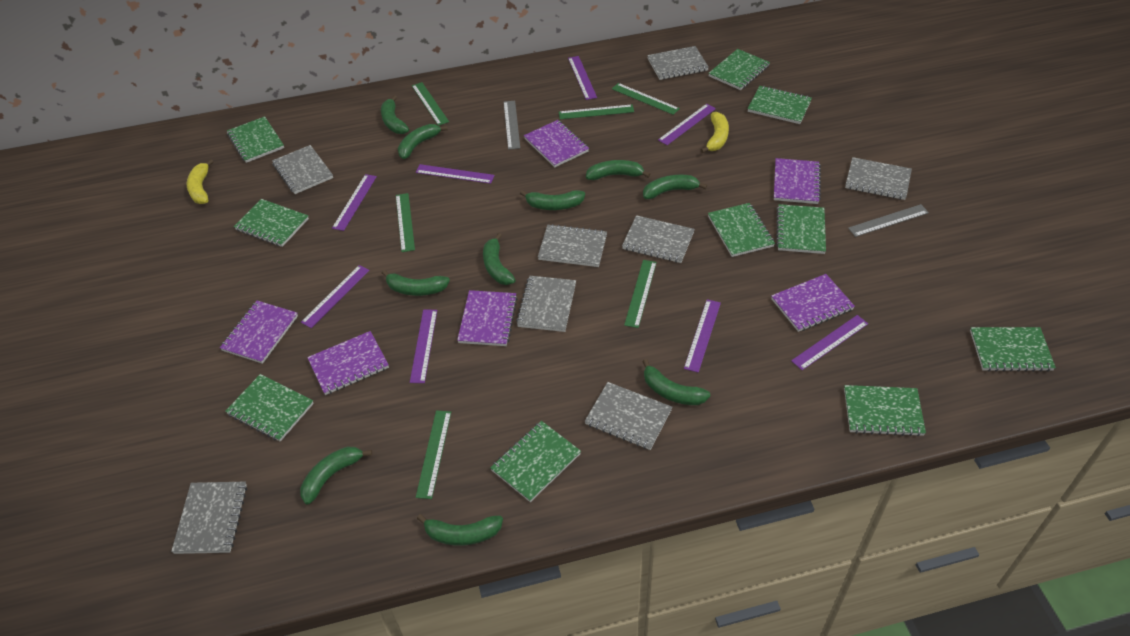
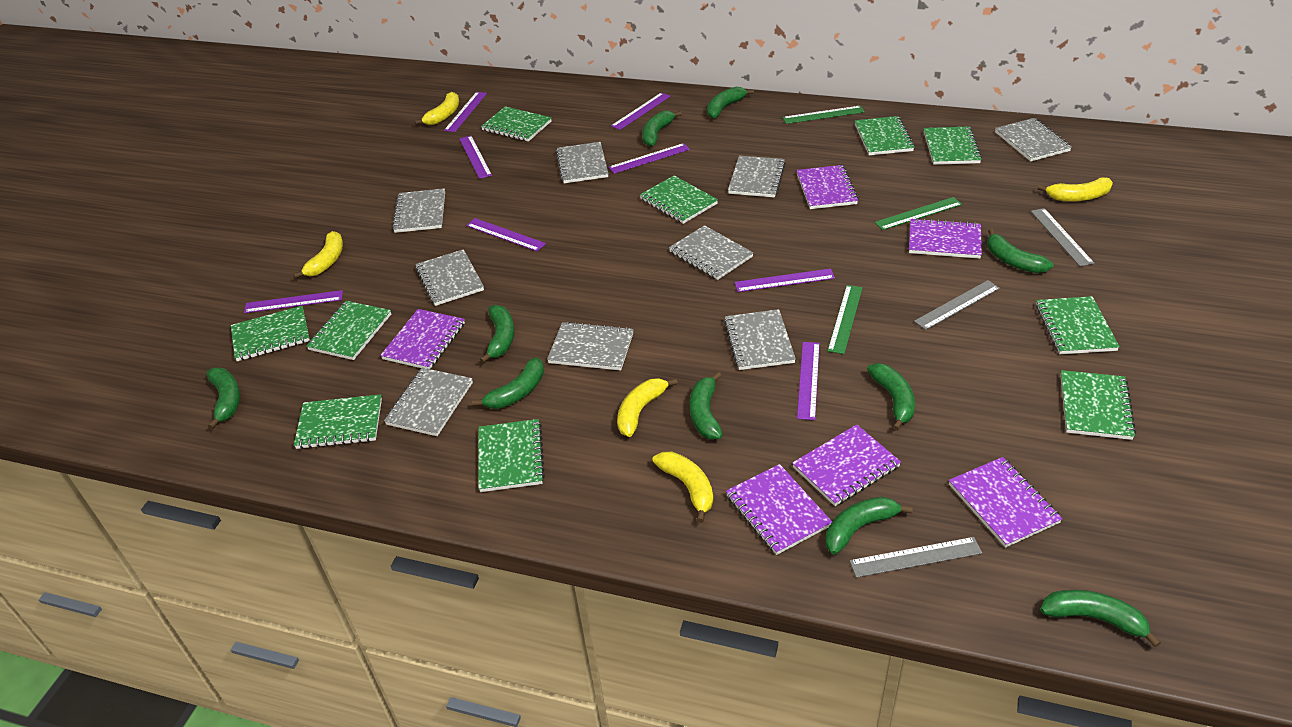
green ruler: [396,193,415,252] [412,82,449,126] [416,410,451,499] [559,104,634,119] [612,83,680,115] [624,260,657,328] = 6 -> [783,106,865,124] [828,285,863,354] [874,197,962,230] = 3
grey notebook: [171,482,247,554] [272,145,333,194] [516,276,576,332] [538,224,607,267] [585,382,672,450] [622,215,695,263] [647,46,709,80] [845,157,912,200] = 8 -> [384,368,473,436] [392,188,445,233] [415,249,484,306] [547,321,634,370] [556,142,608,183] [669,225,753,280] [724,309,796,370] [728,156,786,198] [995,118,1072,161] = 9
grey ruler: [504,101,520,150] [848,204,929,237] = 2 -> [850,537,982,578] [914,280,1000,330] [1031,208,1094,267] = 3
yellow banana: [187,159,214,204] [701,112,729,153] = 2 -> [293,231,343,278] [415,92,459,125] [617,378,678,437] [652,452,713,523] [1038,177,1113,201] = 5

